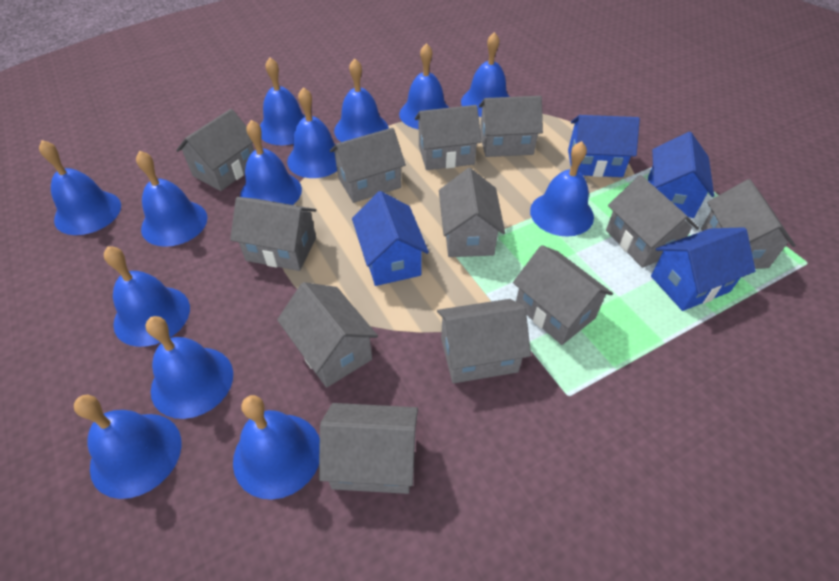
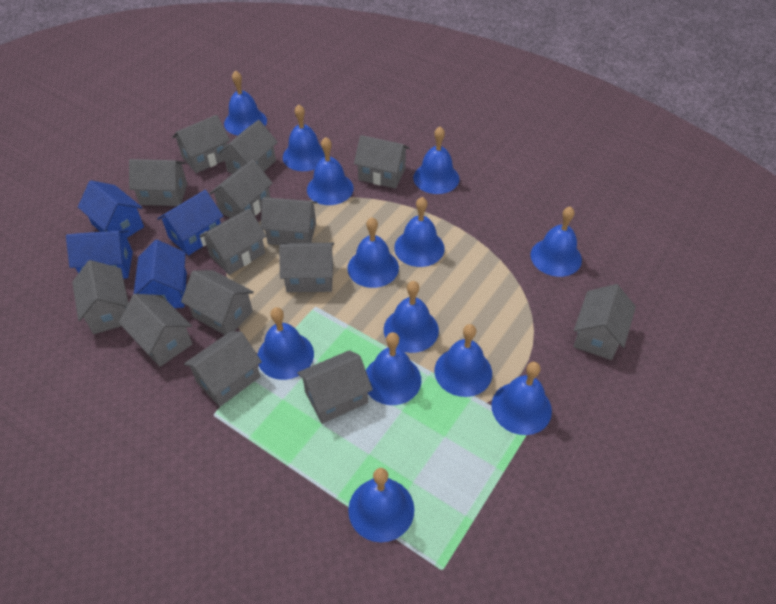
grey house: [176,109,254,191] [230,197,317,271] [277,282,378,388] [319,403,418,494] [330,128,406,203] [415,105,482,170] [437,299,531,383] [439,168,505,257] [479,96,543,157] [513,245,613,345] [606,175,699,268] [701,179,796,269] = 12 -> [72,260,129,334] [119,294,192,367] [129,159,187,206] [172,115,230,173] [181,270,254,335] [184,331,262,407] [199,209,266,275] [209,160,273,218] [218,120,278,174] [261,197,317,245] [279,243,334,292] [297,350,373,424] [354,135,409,188] [574,284,636,360] = 14

